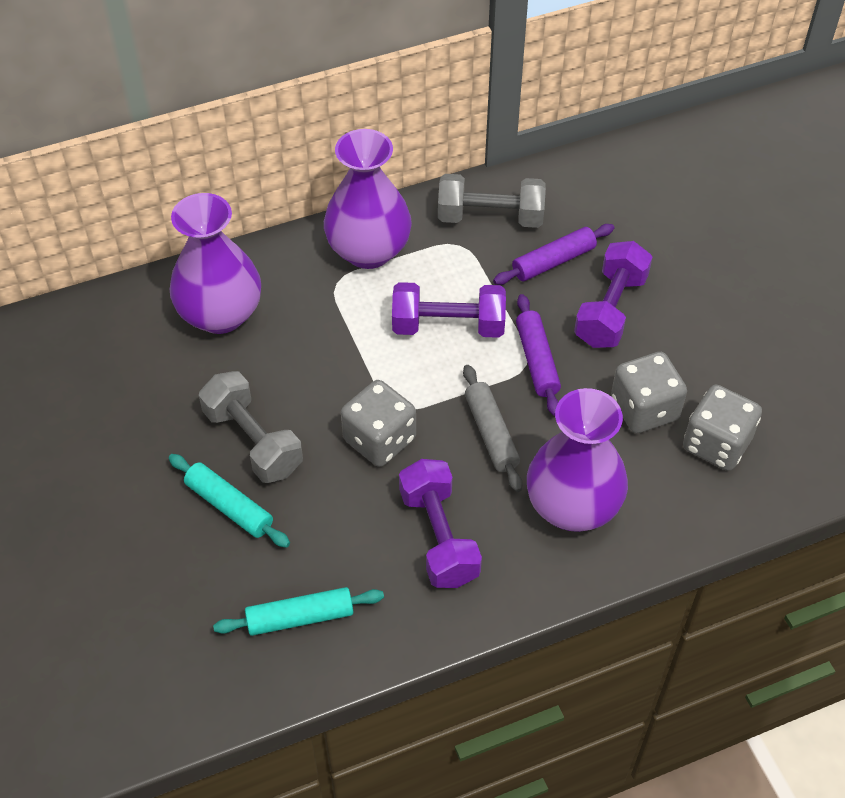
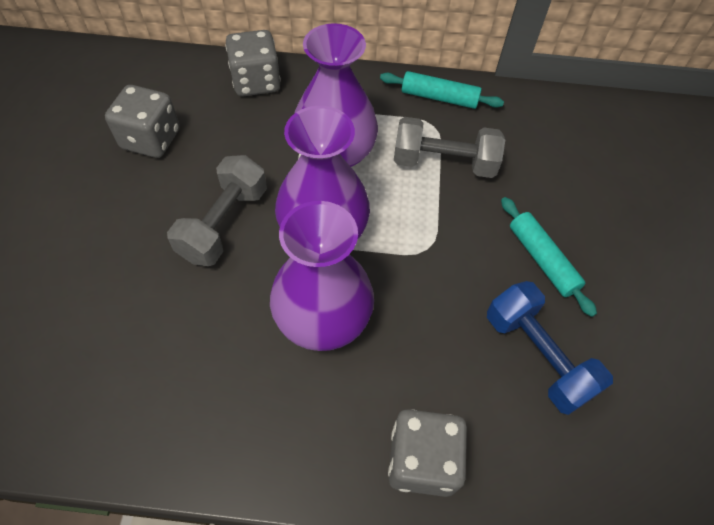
blue dumbbell: none = 0 -> [487,281,613,415] = 1
grey rolling pin: [463,365,523,492] = 1 -> none = 0
purple dumbbell: [392,282,506,338] [399,459,482,588] [574,241,652,348] = 3 -> none = 0
purple rolling pin: [493,224,614,285] [516,294,561,416] = 2 -> none = 0

